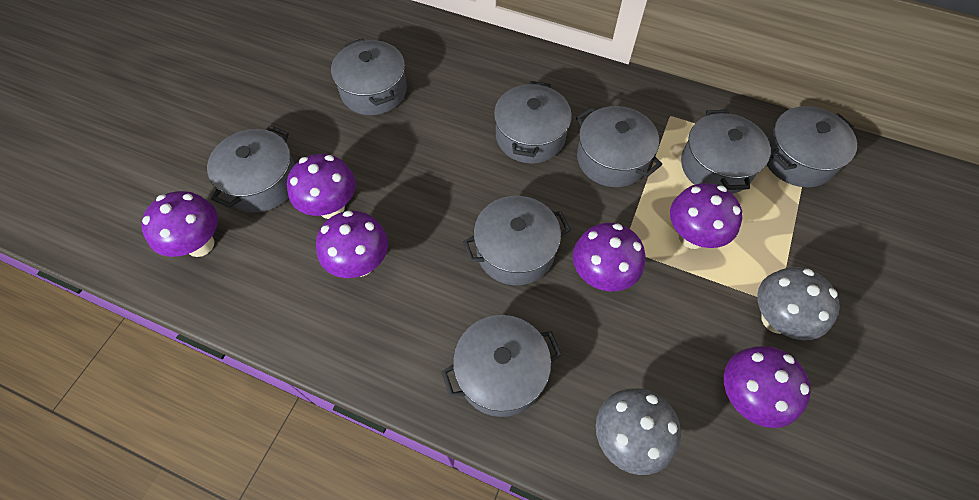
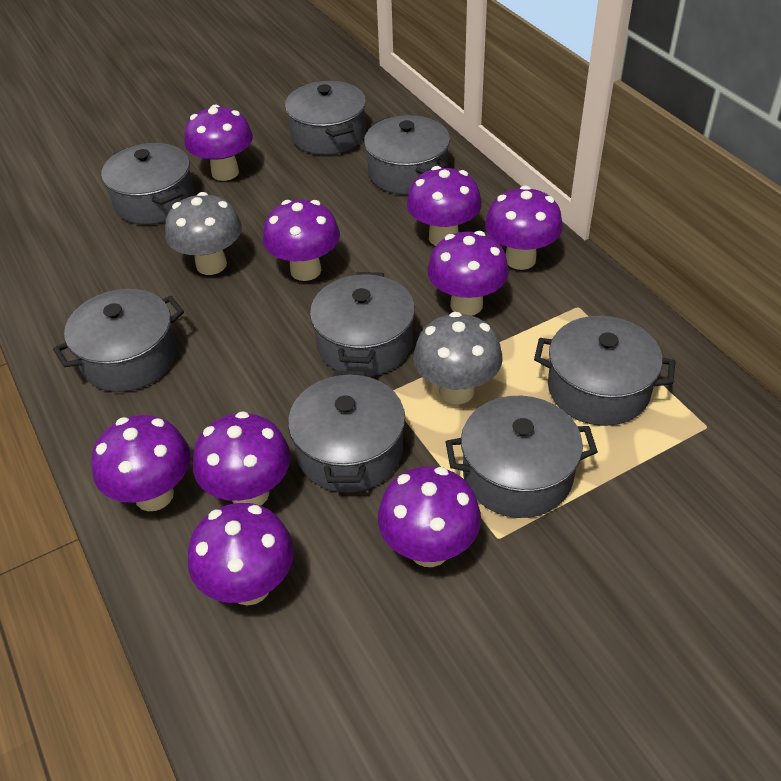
purple mushroom: [141,191,218,257] [287,154,356,219] [316,211,388,278] [573,223,645,291] [670,183,743,249] [724,346,811,428] = 6 -> [91,415,190,511] [184,105,253,181] [188,503,294,606] [193,411,291,506] [263,200,340,281] [378,466,481,567] [407,166,482,246] [427,231,509,316] [485,186,563,270] = 9

